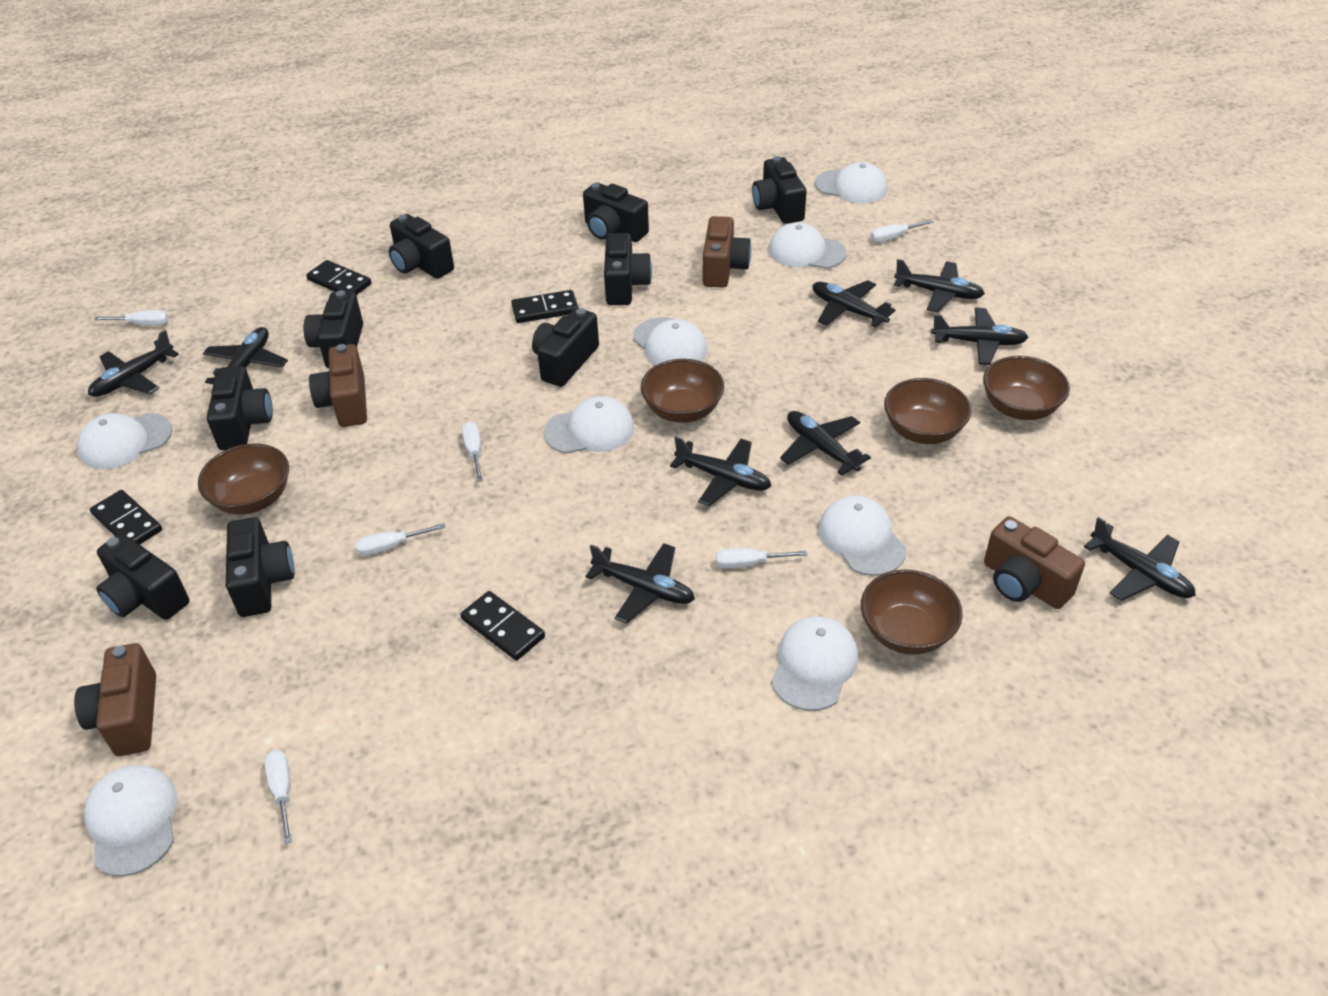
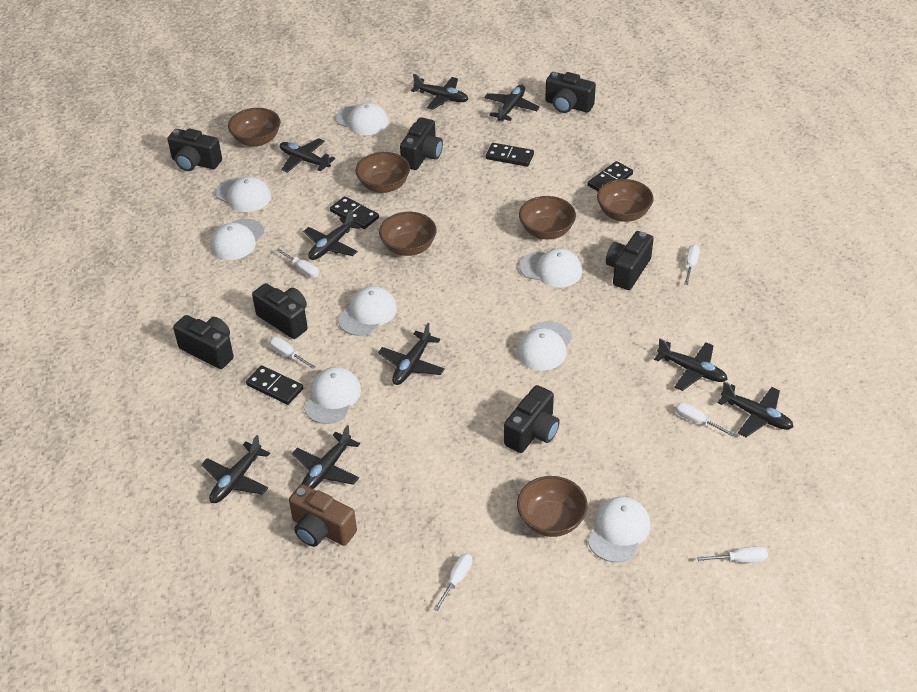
black camera: [96,533,189,620] [207,366,273,450] [226,517,295,617] [304,290,363,368] [389,214,454,279] [532,308,599,387] [583,183,649,242] [604,233,652,305] [752,156,807,224] = 9 -> [168,128,222,171] [173,315,234,369] [252,283,308,339] [400,117,443,170] [504,385,560,453] [545,72,596,113] [606,231,654,290] = 7
brown bowl: [198,444,289,515] [641,359,725,423] [861,570,963,655] [884,378,971,444] [983,356,1070,420] = 5 -> [228,108,280,147] [355,152,410,193] [379,212,437,256] [517,476,588,537] [519,196,576,239] [597,179,654,222] = 6
brown camera: [74,643,156,756] [309,344,367,427] [703,216,751,288] [984,516,1085,609] = 4 -> [289,484,357,547] = 1

